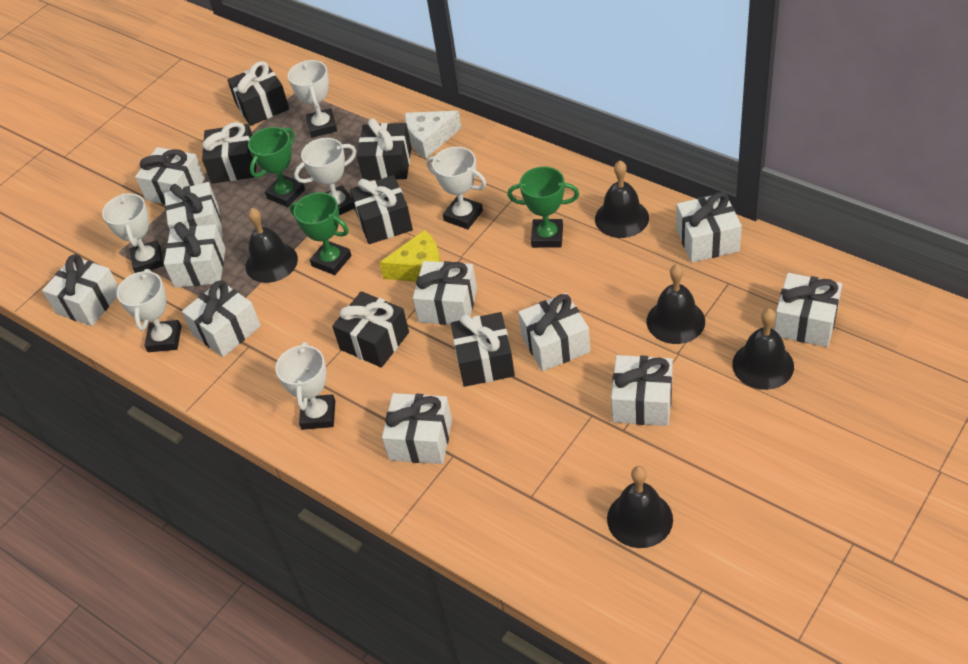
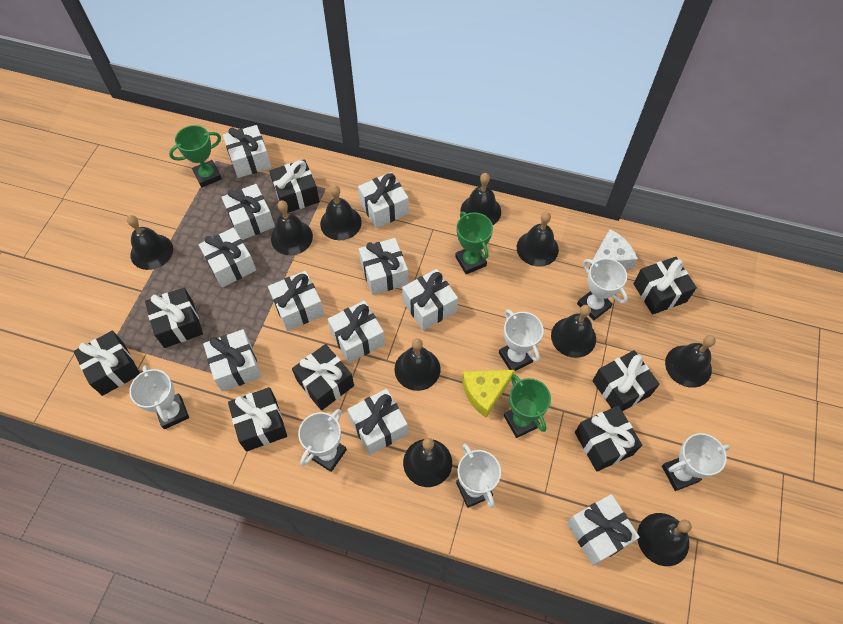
black bell: [246,208,298,283] [595,161,649,238] [607,466,673,548] [647,264,705,344] [732,308,794,390] = 5 -> [127,215,173,270] [271,200,313,255] [320,185,362,240] [394,338,440,391] [403,438,452,487] [461,173,501,225] [517,212,559,267] [551,305,596,358] [637,513,692,566] [665,335,716,388] = 10
black gift: [202,122,257,184] [227,61,289,126] [332,291,409,368] [350,175,413,244] [357,118,411,181] [451,312,515,387] = 6 -> [73,331,140,396] [145,288,203,348] [228,387,287,452] [269,159,320,213] [292,344,354,411] [575,406,642,472] [592,350,660,411] [633,257,697,315] = 8

